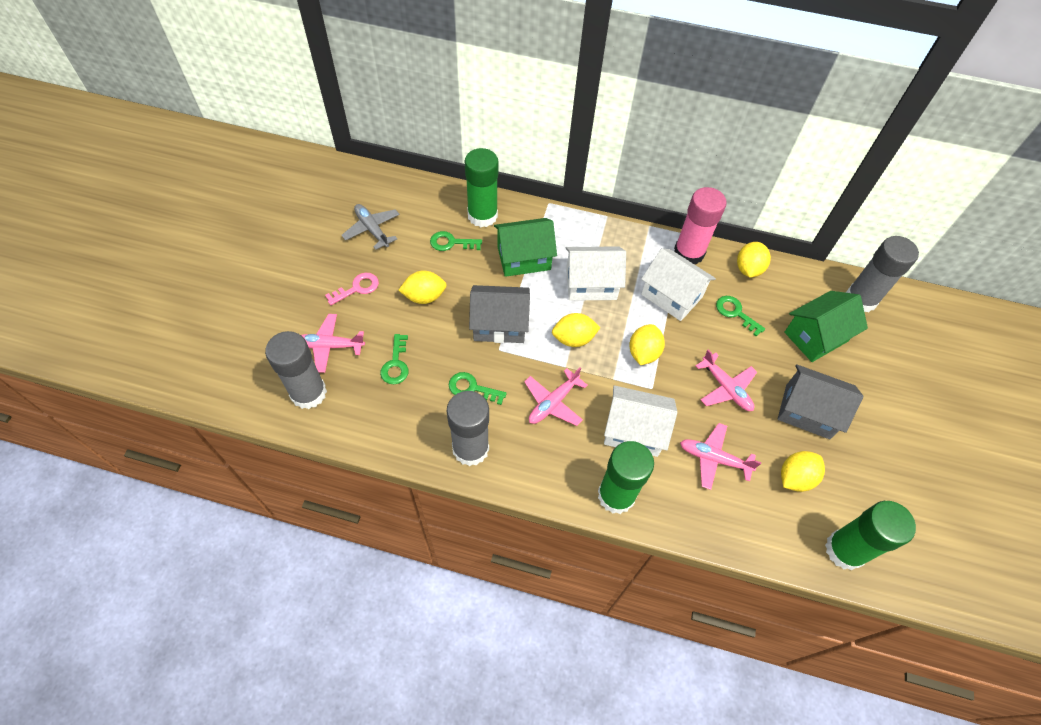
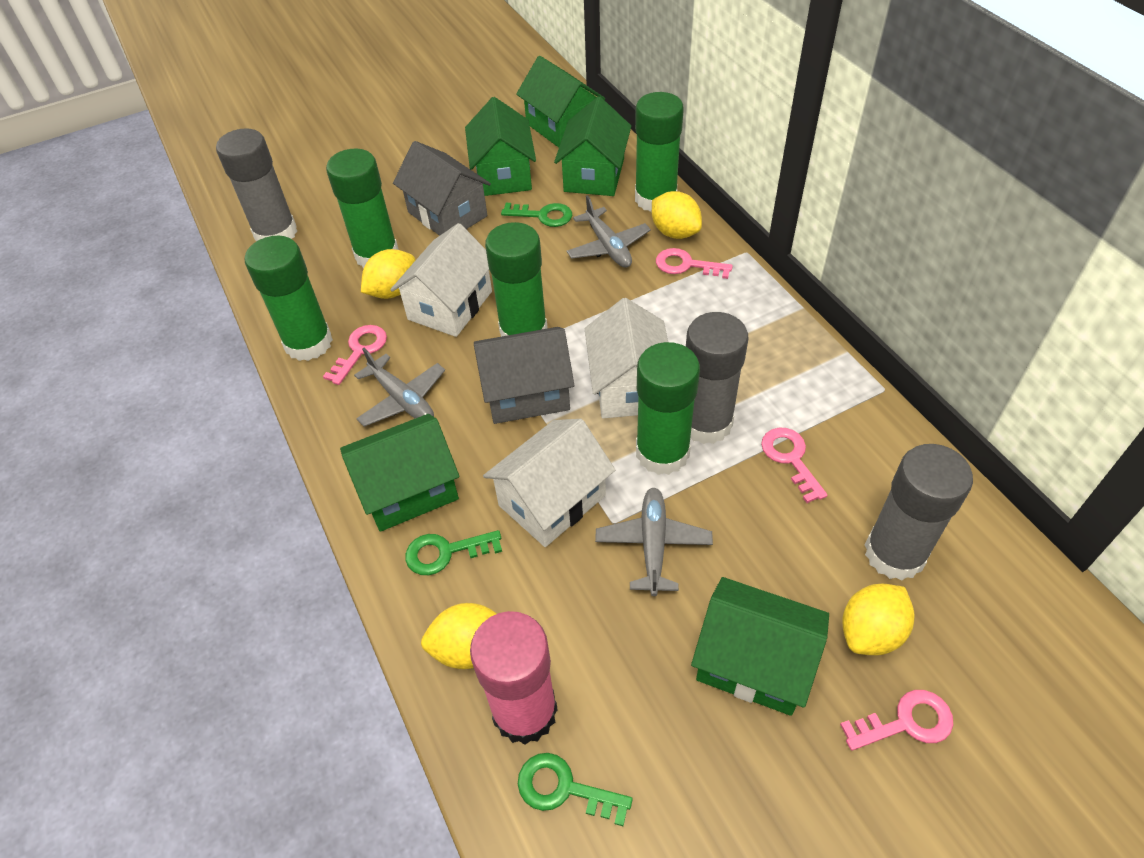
green glue stick: [465,148,499,227] [598,441,654,514] [825,501,916,570] = 3 -> [245,236,333,361] [326,149,399,268] [485,222,548,337] [635,92,684,212] [636,342,700,475] = 5
green house: [494,218,557,277] [784,291,868,362] = 2 -> [340,414,460,532] [465,97,536,196] [516,56,605,148] [554,96,631,196] [691,577,829,716] = 5
green key: [380,334,409,384] [430,231,482,251] [449,372,507,405] [716,296,765,337] = 4 -> [405,530,502,575] [501,203,572,227] [518,753,633,826] = 3
grey plane: [342,204,400,250] = 1 -> [354,348,445,427] [567,195,651,268] [595,488,713,596] = 3
pink key: [325,273,379,305] = 1 -> [323,325,387,385] [656,248,733,279] [761,428,827,503] [840,690,953,751] = 4
pink plane: [301,314,365,373] [524,367,588,426] [680,423,761,490] [696,349,757,411] = 4 -> none = 0
yellow lemon: [398,271,447,304] [552,313,601,347] [629,324,665,365] [737,242,771,278] [781,451,825,492] = 5 -> [361,249,415,299] [421,603,497,669] [652,191,702,239] [842,584,914,655] = 4

